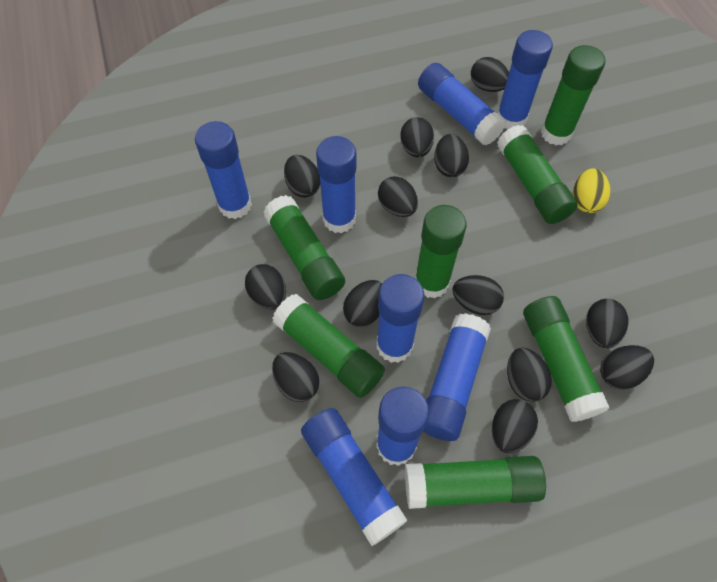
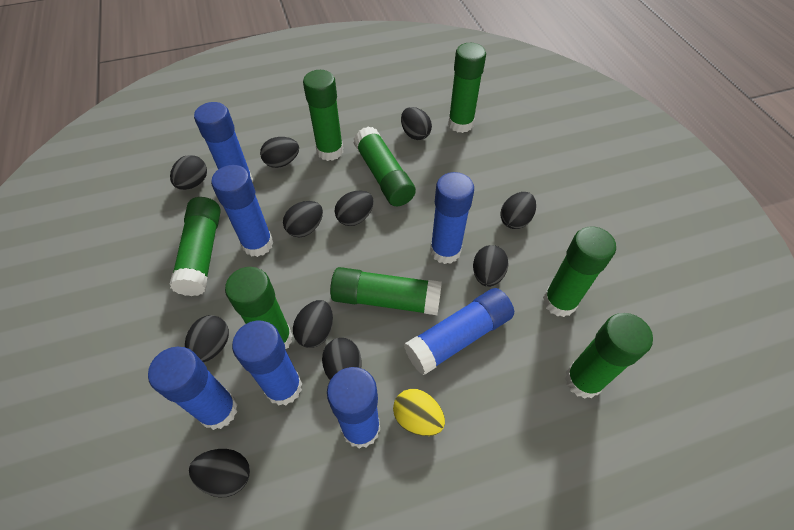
black egg: [245,264,286,310] [272,352,319,402] [284,155,320,198] [343,280,382,327] [378,176,418,217] [400,117,434,157] [434,134,469,177] [452,275,504,315] [471,57,509,92] [492,399,538,453] [507,347,552,402] [586,299,628,348] [600,345,654,389] = 13 -> [170,155,207,190] [185,315,229,362] [189,449,250,498] [260,137,299,168] [283,201,323,237] [293,300,333,348] [322,338,362,380] [335,191,374,226] [401,107,432,140] [473,245,509,287] [500,192,536,229] = 11
blue glue stick: [195,121,252,219] [301,408,407,546] [316,136,356,233] [376,274,424,363] [376,387,429,466] [418,63,506,145] [423,313,491,441] [497,30,553,129] = 8 -> [148,347,238,430] [194,102,253,183] [211,165,273,257] [232,321,302,406] [327,367,380,449] [404,288,514,375] [430,172,474,264] = 7
green glue stick: [263,195,345,300] [272,294,385,398] [405,456,546,509] [415,205,467,299] [497,125,578,224] [523,296,610,422] [541,45,605,145] = 7 -> [169,197,221,296] [225,267,293,349] [303,70,343,161] [330,267,442,315] [354,126,416,206] [448,43,486,133] [543,226,616,317] [565,313,653,399] = 8

